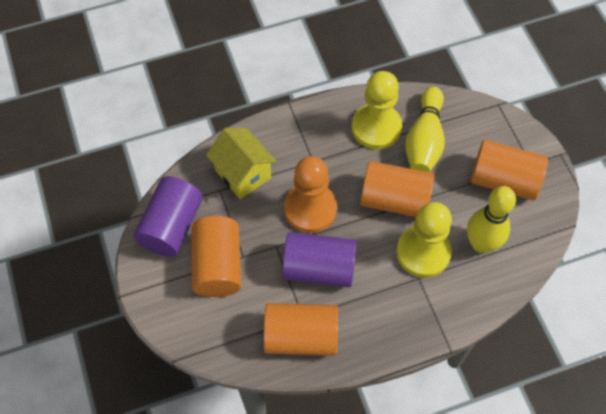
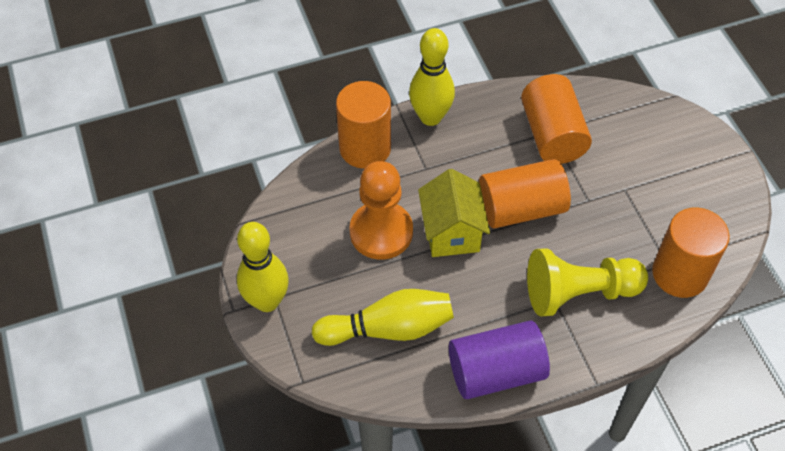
purple cylinder: [134,176,203,257] [282,232,357,287] = 2 -> [449,320,550,399] = 1
yellow bowling pin: [405,87,445,172] [467,186,516,253] = 2 -> [237,222,289,312] [312,289,454,346] [409,28,455,126] = 3
yellow pawn: [352,71,402,149] [396,202,452,278] = 2 -> [527,248,648,317] = 1

